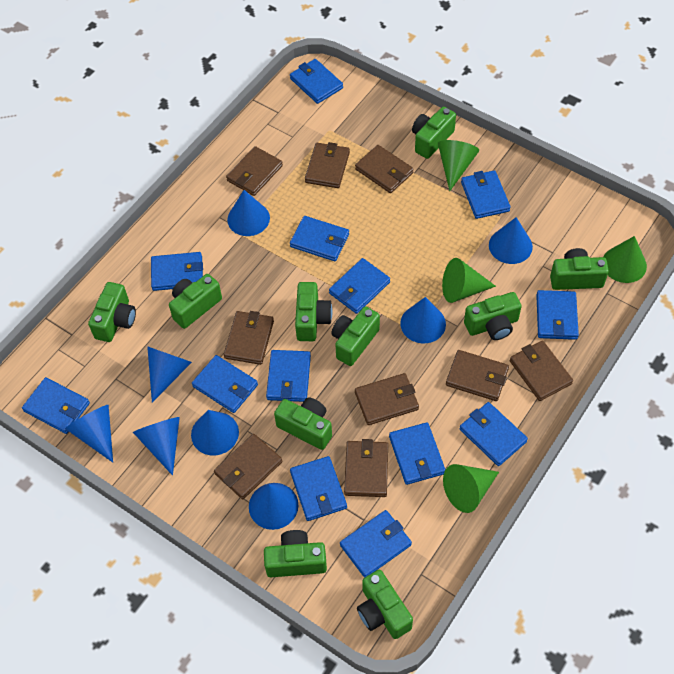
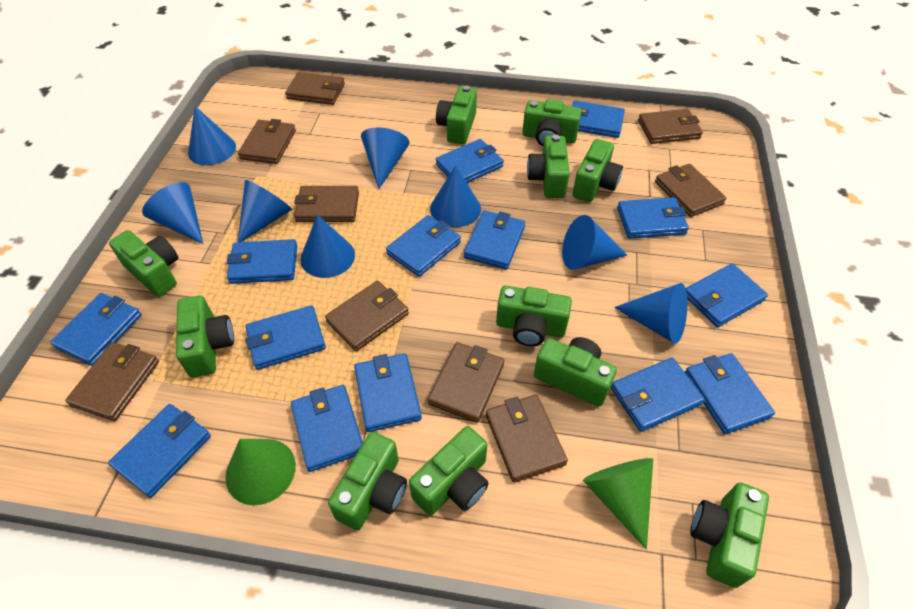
blue wallet: [22,377,90,434] [151,252,203,291] [192,355,258,413] [266,350,311,402] [290,59,343,104] [290,216,349,261] [290,456,347,521] [329,258,390,314] [340,510,412,578] [389,422,446,485] [459,402,528,466] [461,170,511,219] [536,290,579,340] = 13 -> [50,293,142,366] [108,404,211,498] [227,239,297,284] [246,305,326,370] [291,385,363,472] [354,353,422,432] [386,215,461,277] [436,139,504,183] [464,210,525,269] [572,101,625,138] [611,358,705,432] [617,197,689,239] [685,353,775,434] [686,263,768,327] = 14
green camera: [88,282,136,342] [169,274,222,329] [264,530,327,577] [274,397,332,450] [295,282,332,341] [331,306,380,366] [357,570,413,639] [412,107,456,159] [464,292,522,340] [550,248,609,290] = 10 -> [109,230,178,297] [176,295,234,378] [328,432,407,530] [409,426,489,515] [436,86,477,144] [496,286,572,346] [522,99,582,146] [527,135,570,198] [534,337,617,406] [572,139,623,202] [691,483,769,588] = 11
green cone: [438,140,479,191] [442,258,496,303] [443,464,499,513] [603,236,647,283] = 4 -> [225,439,296,505] [583,458,653,550] = 2

